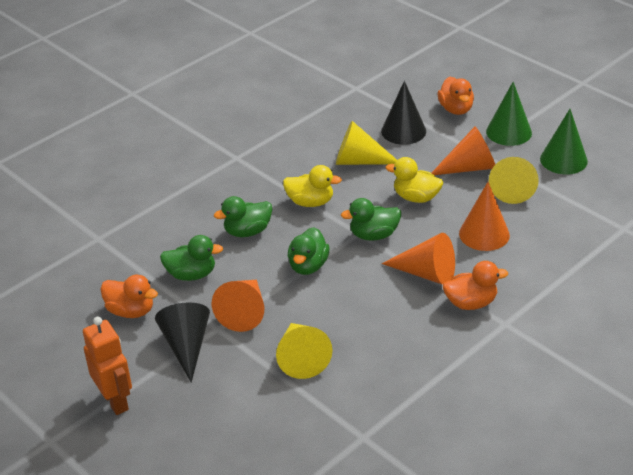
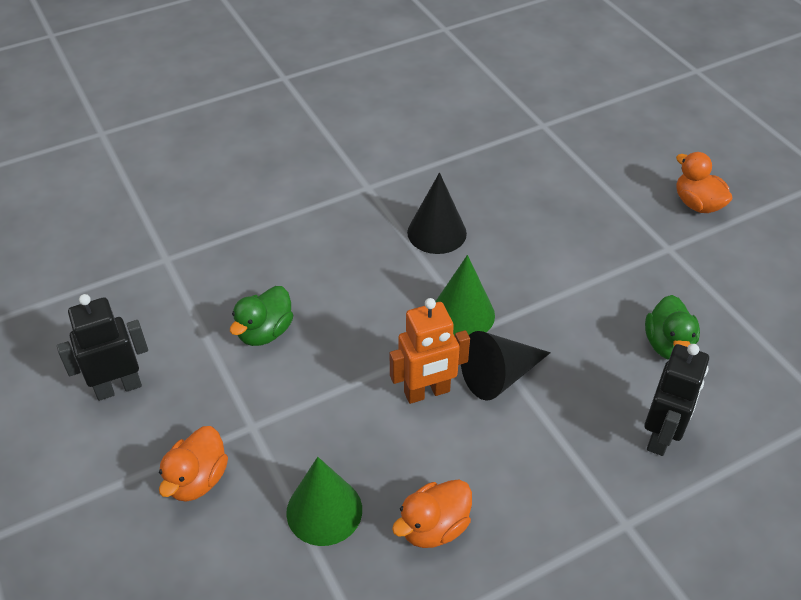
black robot: none = 0 -> [57,294,148,401] [644,344,709,456] = 2
green duck: [160,235,223,281] [214,196,272,237] [288,227,330,275] [341,198,401,241] = 4 -> [230,286,293,346] [645,295,700,360] = 2
orange cone: [212,280,264,332] [382,233,455,285] [432,126,495,175] [459,182,510,251] = 4 -> none = 0
yellow cone: [276,323,333,379] [336,121,397,165] [489,157,539,204] = 3 -> none = 0
yellow duck: [283,165,342,207] [386,157,443,203] = 2 -> none = 0

